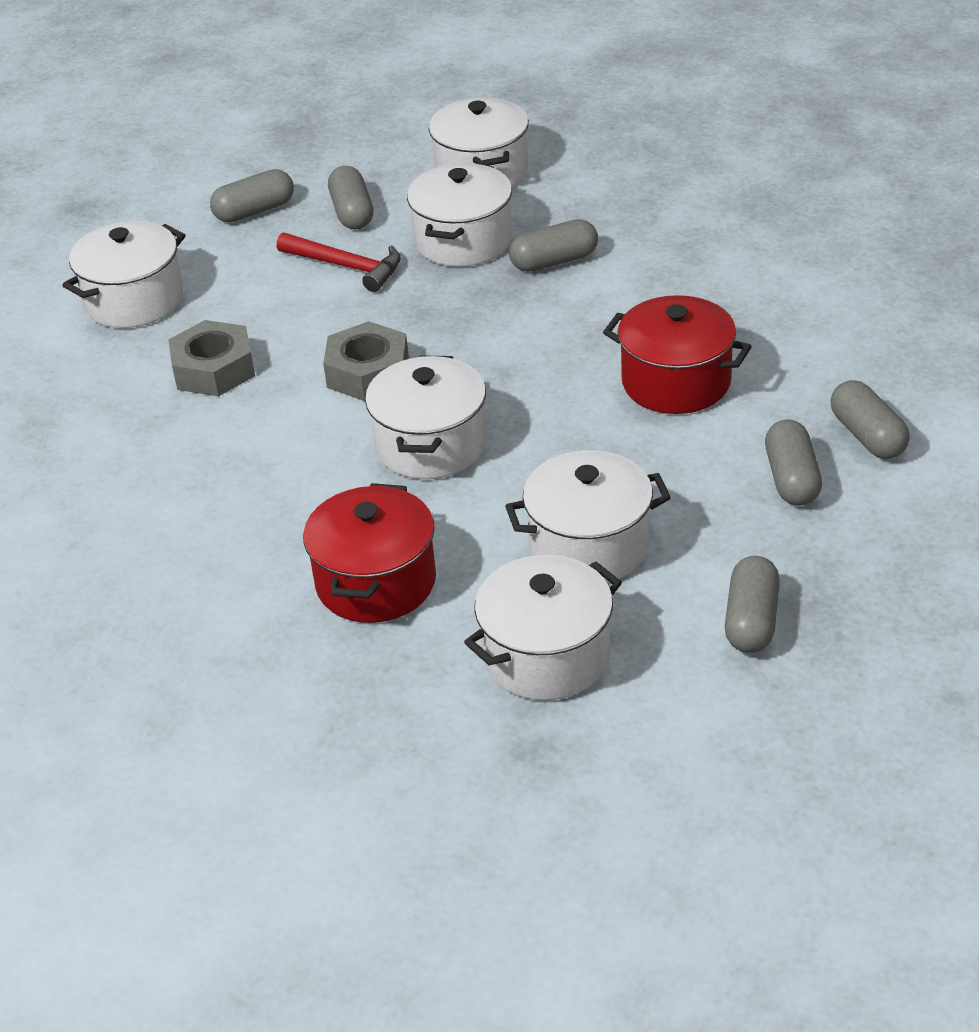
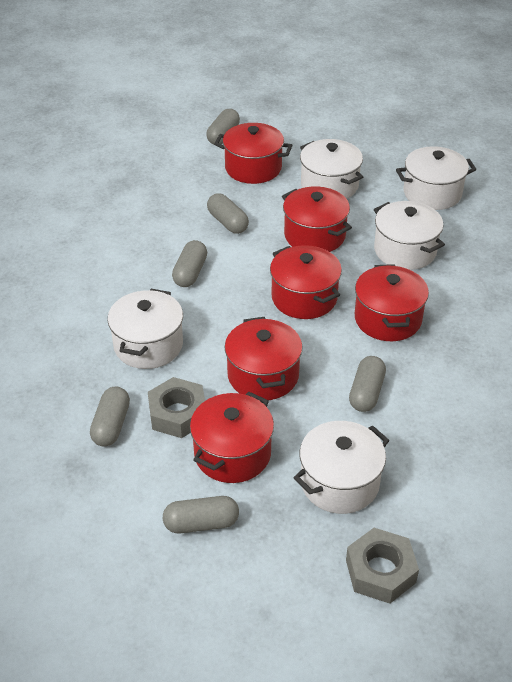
red hammer: [277,232,401,292] = 1 -> none = 0
red pot: [303,483,436,623] [603,295,752,414] = 2 -> [190,392,274,483] [214,123,292,184] [225,317,303,400] [270,245,342,319] [282,186,352,252] [355,264,429,341] = 6
white pot: [62,221,186,328] [365,355,487,479] [407,163,512,267] [429,98,529,187] [464,555,622,700] [505,450,671,582] = 6 -> [107,289,183,369] [294,421,389,514] [300,139,363,199] [374,201,445,270] [396,146,476,210] = 5

